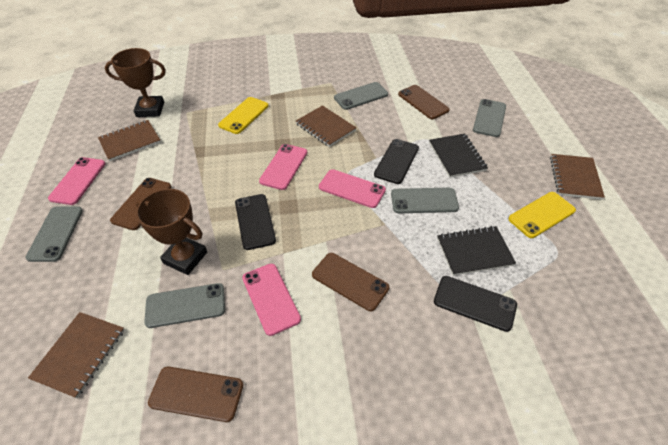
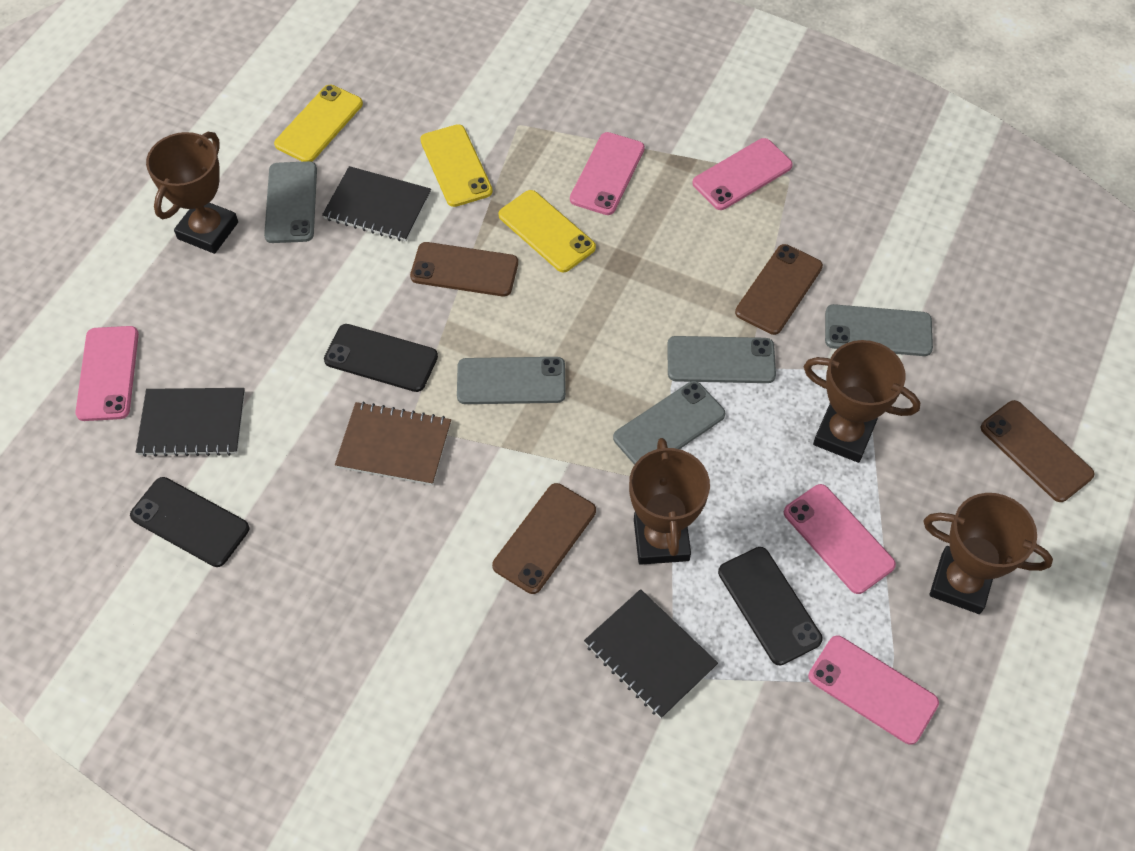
black notebook: [429,134,488,178] [437,226,516,276] = 2 -> [136,388,245,457] [322,166,431,241] [584,589,718,718] = 3
brown notebook: [28,312,125,398] [98,120,161,161] [296,105,357,147] [550,154,605,200] = 4 -> [335,402,451,486] = 1
brown trophy: [105,48,166,117] [136,189,207,275] = 2 -> [146,132,238,254] [629,438,710,565] [804,340,920,463] [923,493,1053,614] = 4
pink phone: [48,157,106,205] [242,264,301,336] [259,144,307,190] [319,169,386,208] = 4 -> [75,326,139,421] [570,132,645,215] [693,138,793,210] [784,484,896,594] [808,636,939,745] = 5
yellow phone: [218,97,269,134] [509,192,576,238] = 2 -> [274,85,363,162] [420,124,493,207] [499,190,596,272] = 3

